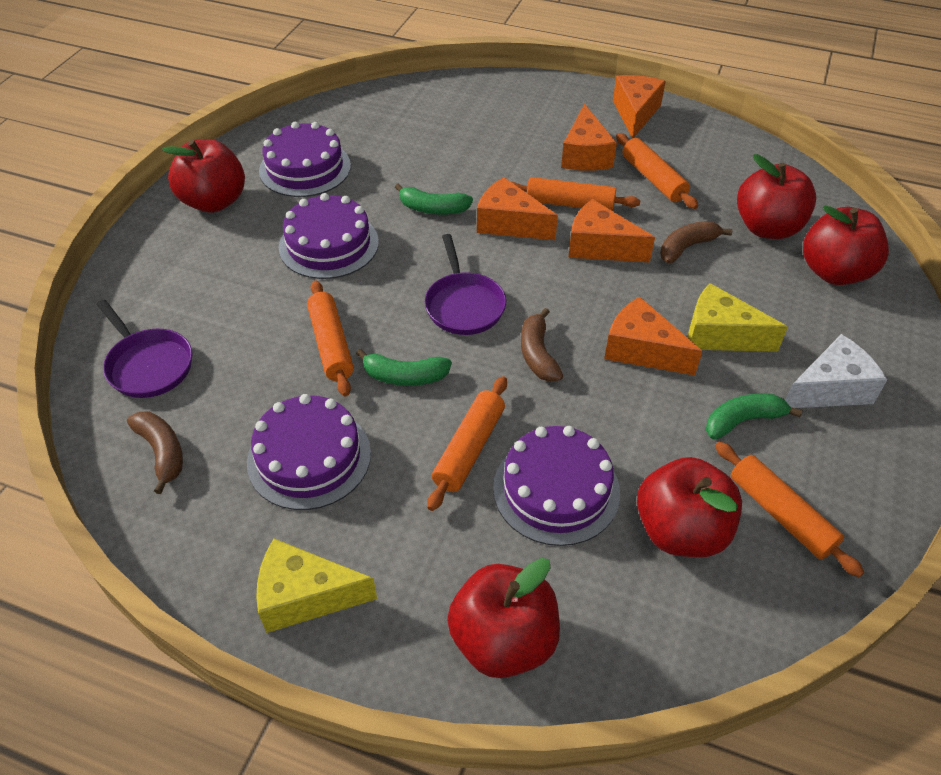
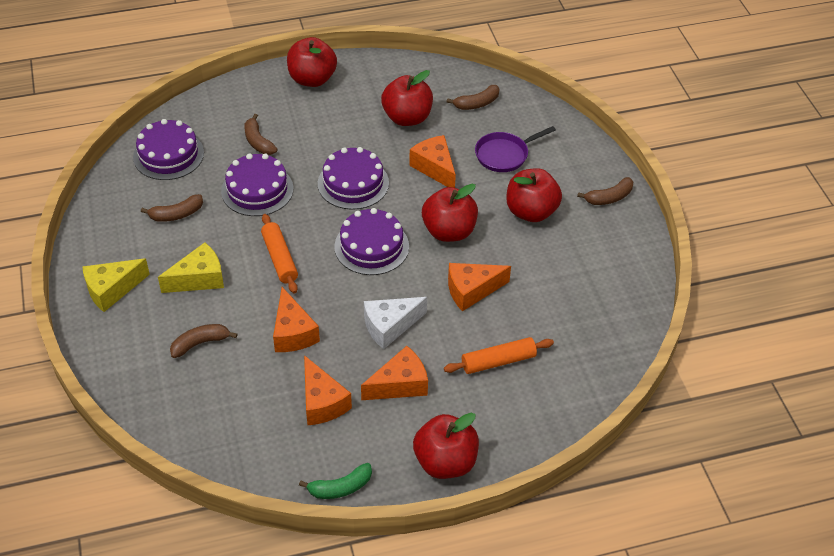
brown banana: [127,412,183,494] [521,308,563,382] [660,221,732,263] = 3 -> [141,194,203,222] [170,324,237,358] [244,114,278,155] [446,85,500,110] [577,177,633,205] = 5
green banana: [356,349,452,386] [395,183,473,215] [706,393,803,440] = 3 -> [299,463,372,499] = 1
orange rolling pin: [307,280,354,396] [427,377,507,511] [511,177,640,211] [616,133,698,209] [715,441,864,577] = 5 -> [261,214,298,293] [444,337,554,374] = 2
purple pan: [96,299,192,398] [425,234,506,335] = 2 -> [475,126,556,172] = 1

